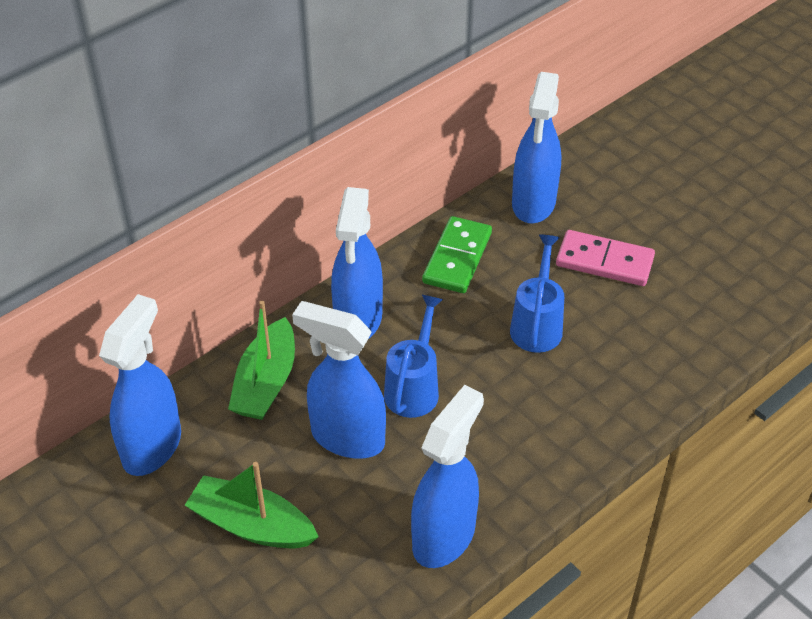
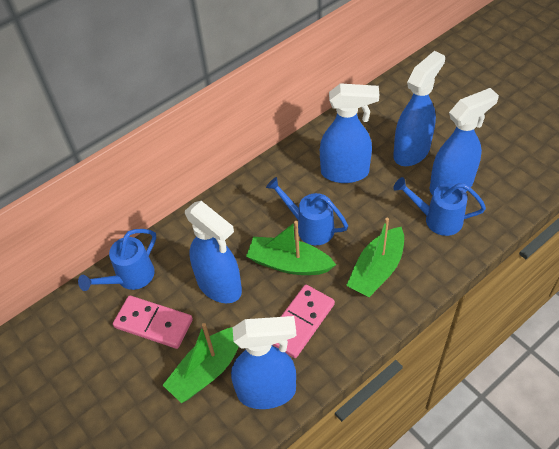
blue watering can: [384,295,443,418] [510,234,564,353] = 2 -> [78,229,156,291] [266,177,348,245] [394,177,486,236] = 3
green boat: [185,462,319,548] [228,301,295,420] = 2 -> [163,323,239,403] [246,221,336,275] [346,218,404,297] = 3
green domino: [422,216,492,293] = 1 -> none = 0
pink domino: [556,230,655,286] = 1 -> [113,296,193,349] [273,285,335,358] = 2

